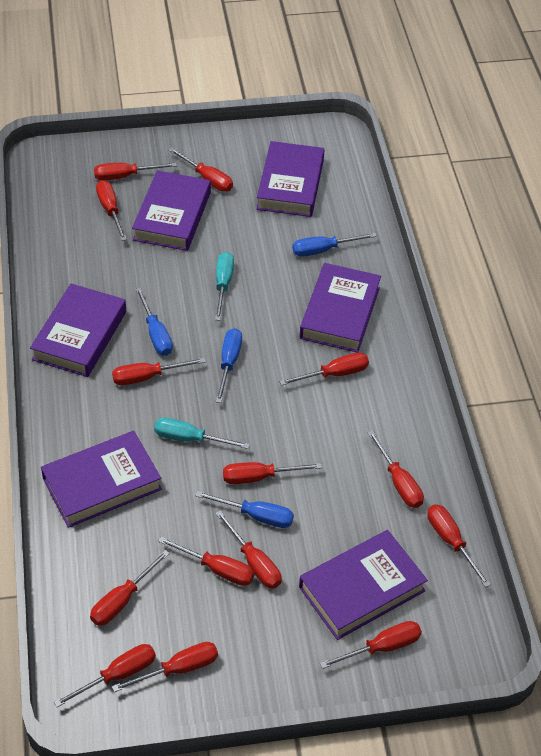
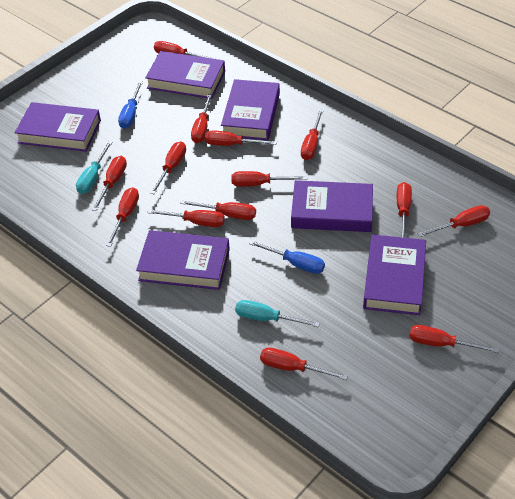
blue screwdriver: [135,287,173,356] [195,491,294,528] [216,328,242,403] [292,233,377,257] = 4 -> [118,81,143,129] [249,240,325,274] = 2

